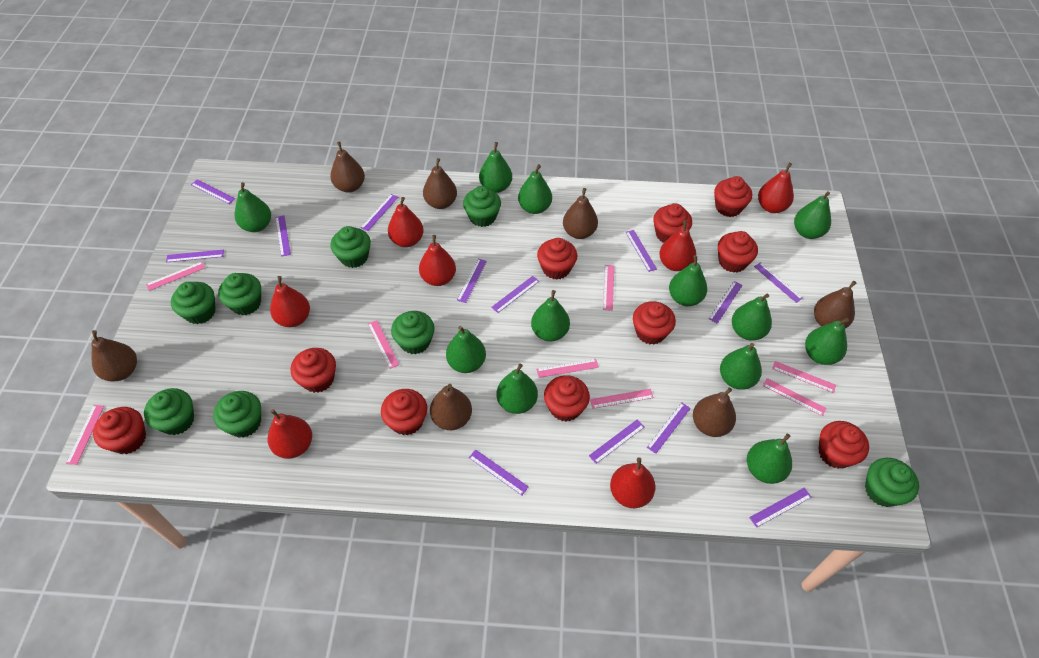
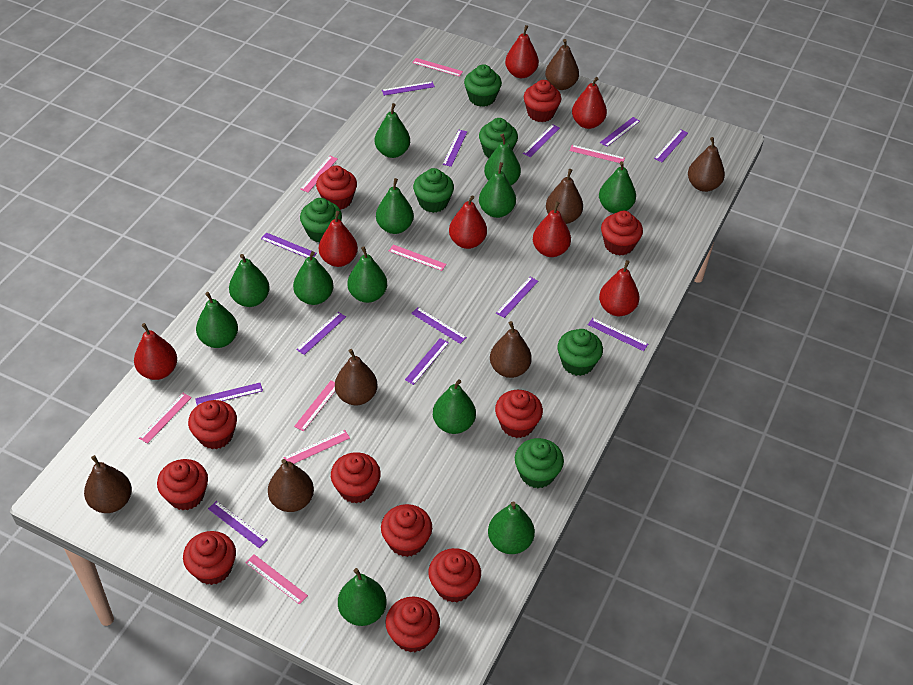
green cupcake: [144,388,194,435] [171,282,216,324] [213,391,261,438] [218,273,261,315] [331,226,371,268] [391,311,435,354] [463,186,501,227] [865,458,919,507] = 8 -> [300,198,342,243] [413,168,454,213] [464,64,502,107] [479,118,518,158] [515,438,564,488] [557,329,603,376] = 6
red cupcake: [93,407,146,454] [291,348,336,393] [381,389,427,435] [537,238,577,280] [544,375,590,421] [633,301,676,345] [653,203,692,243] [714,176,752,217] [718,231,758,273] [819,421,869,469] = 10 -> [157,459,208,510] [183,531,236,585] [188,400,237,449] [316,165,357,210] [331,452,381,503] [381,504,432,557] [385,596,440,652] [428,548,481,603] [495,390,543,438] [524,80,562,122] [601,211,643,256] = 11

